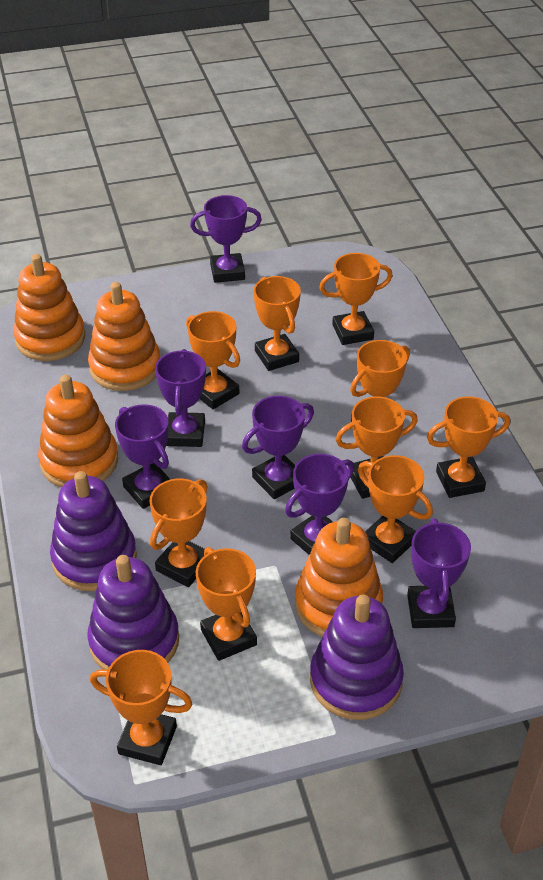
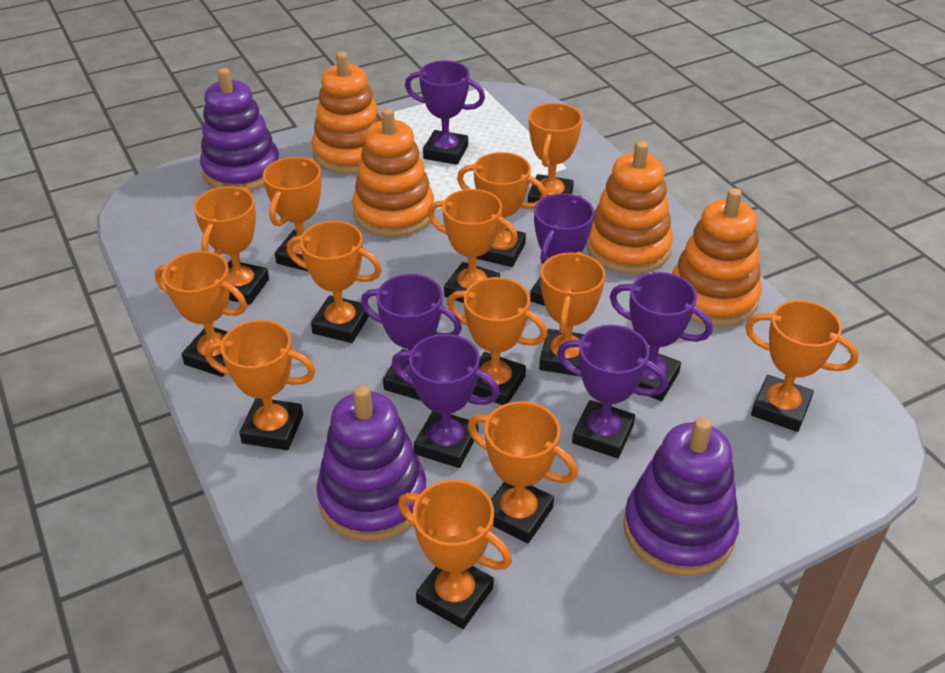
orange trophy: [90,650,193,765] [149,479,207,587] [186,311,240,409] [196,547,257,661] [254,276,301,371] [319,253,393,345] [336,396,418,499] [350,340,410,422] [358,455,433,563] [427,396,510,498] = 10 -> [155,251,247,377] [194,186,269,305] [205,320,316,450] [263,157,322,271] [287,221,382,343] [398,480,512,629] [428,189,518,303] [447,277,548,405] [457,152,547,267] [467,401,578,543] [528,103,582,203] [539,252,605,376] [745,300,858,432] = 13

